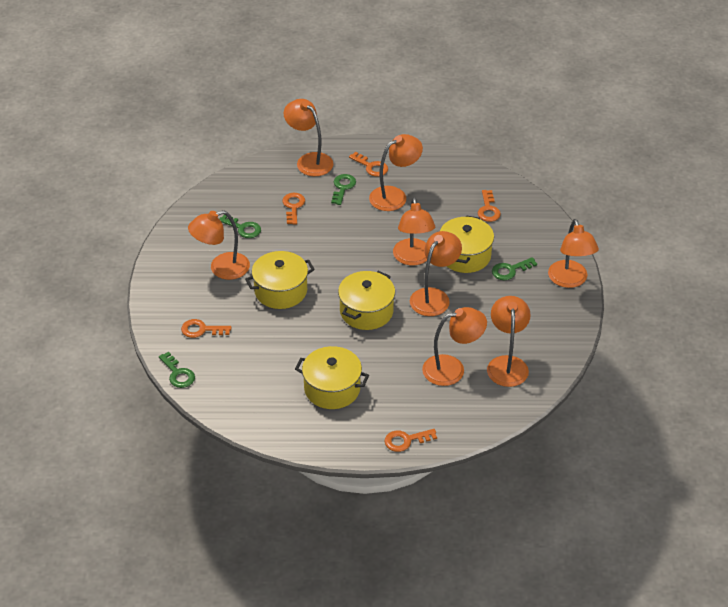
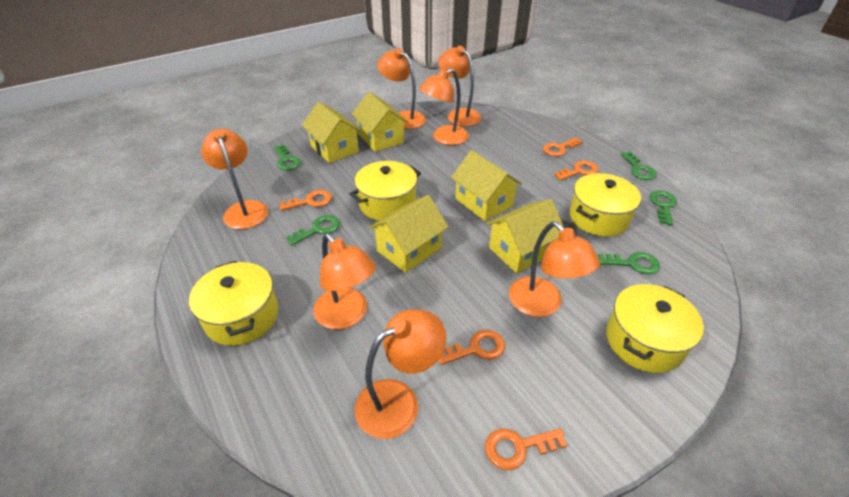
green key: [159,352,195,388] [219,214,261,238] [331,174,356,205] [492,257,537,280] = 4 -> [274,145,301,171] [286,215,340,245] [598,252,660,274] [621,152,657,180] [649,191,677,225] = 5
orange lamp: [188,210,250,280] [283,99,333,176] [369,134,423,211] [393,197,435,265] [410,231,462,316] [422,307,487,386] [487,296,531,387] [548,219,599,288] = 8 -> [201,129,268,229] [313,233,376,330] [354,309,446,439] [377,48,426,129] [419,68,469,145] [438,46,481,126] [509,222,600,317] = 7
yellow house: none = 0 -> [302,102,361,163] [352,92,408,152] [369,195,448,273] [451,150,522,221] [486,199,564,274] = 5

